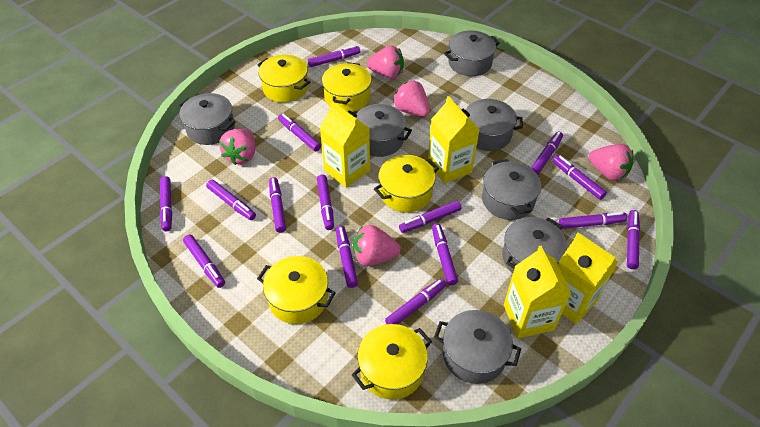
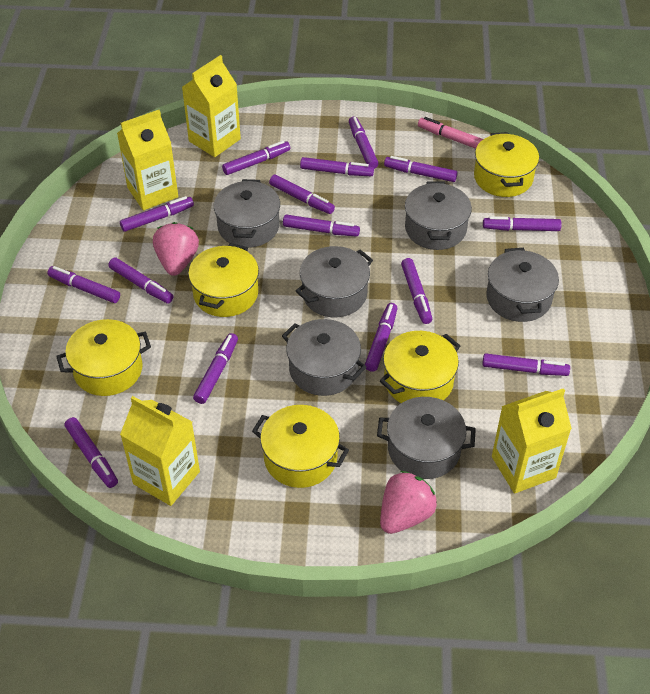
grey pot: [178,93,236,145] [353,104,412,157] [434,310,521,384] [444,30,500,76] [466,99,523,151] [482,159,541,220] [502,217,567,273] = 7 -> [214,179,280,248] [282,319,366,396] [296,246,373,317] [377,397,476,479] [405,181,472,250] [486,248,559,322] = 6
pink marker: none = 0 -> [418,117,483,149] = 1
pink strawberry: [219,129,255,165] [353,225,401,266] [367,45,404,79] [393,80,430,117] [588,144,633,181] = 5 -> [153,222,199,276] [380,471,437,534] = 2

